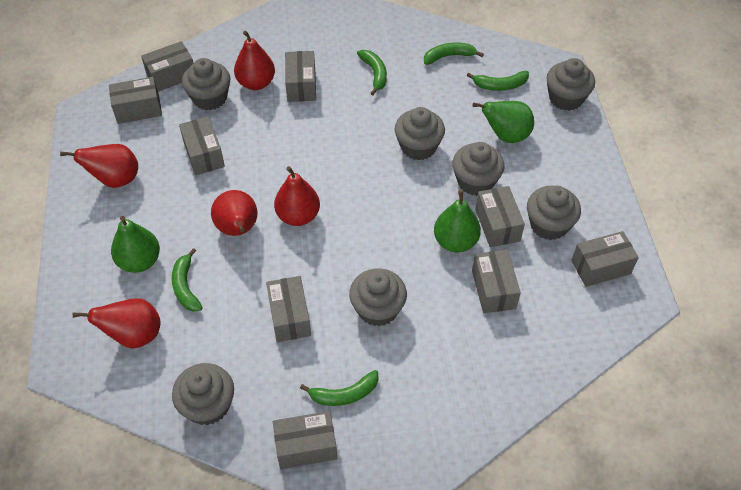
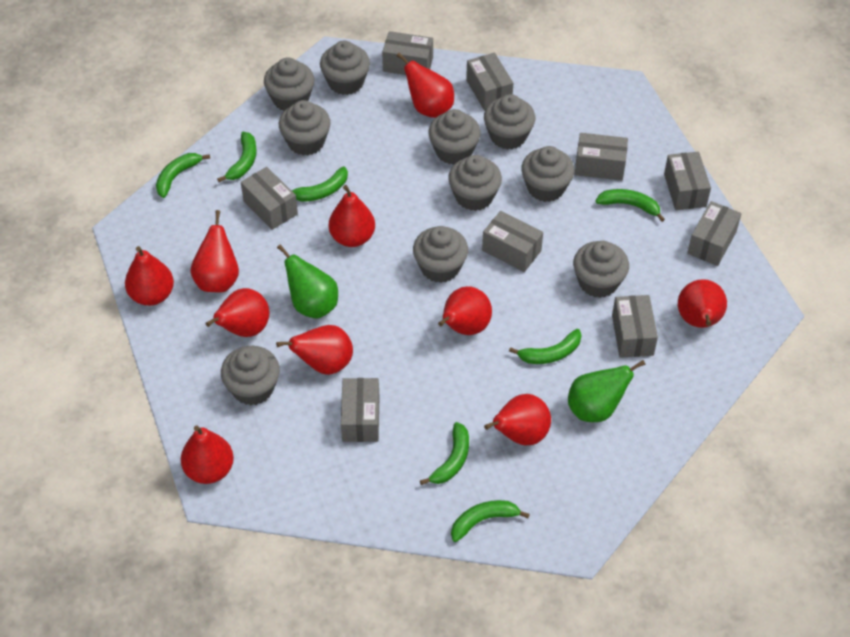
green banana: [172,248,203,312] [300,370,379,406] [357,50,387,95] [424,42,484,65] [467,71,529,91] = 5 -> [156,153,210,198] [217,132,257,182] [292,167,348,202] [420,422,469,485] [451,500,530,542] [509,329,582,364] [596,189,665,222] = 7
green pear: [111,216,160,273] [434,190,481,252] [472,101,534,143] = 3 -> [277,244,338,319] [568,360,646,422] = 2
grey cupcake: [172,363,234,425] [182,58,230,111] [349,268,407,327] [394,107,445,160] [452,142,504,196] [527,186,581,240] [546,58,595,111] = 7 -> [221,346,280,405] [264,57,314,111] [279,100,331,155] [320,40,370,95] [413,226,468,283] [428,109,481,165] [448,155,502,211] [484,94,535,150] [521,146,575,202] [573,241,629,298] = 10
red pear: [60,144,138,188] [72,298,160,349] [211,190,258,236] [234,31,275,90] [274,166,320,226] = 5 -> [125,246,174,306] [181,426,234,484] [190,210,239,293] [206,288,270,337] [276,325,353,375] [329,185,375,247] [397,53,454,118] [438,286,492,335] [484,394,551,445] [678,279,727,328] = 10

